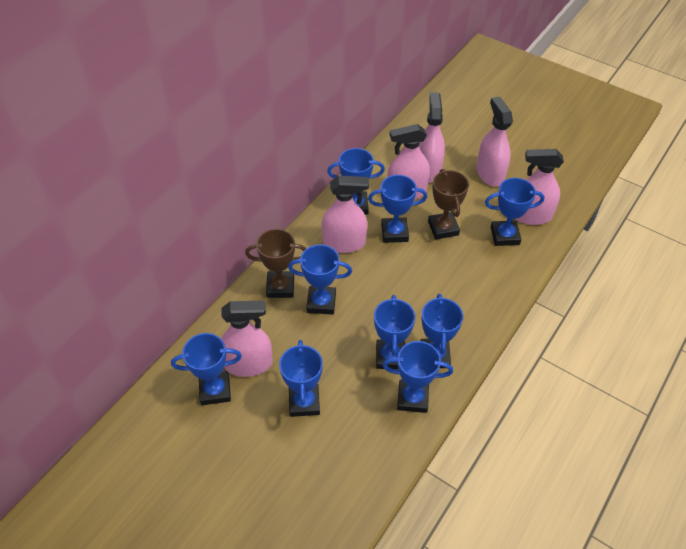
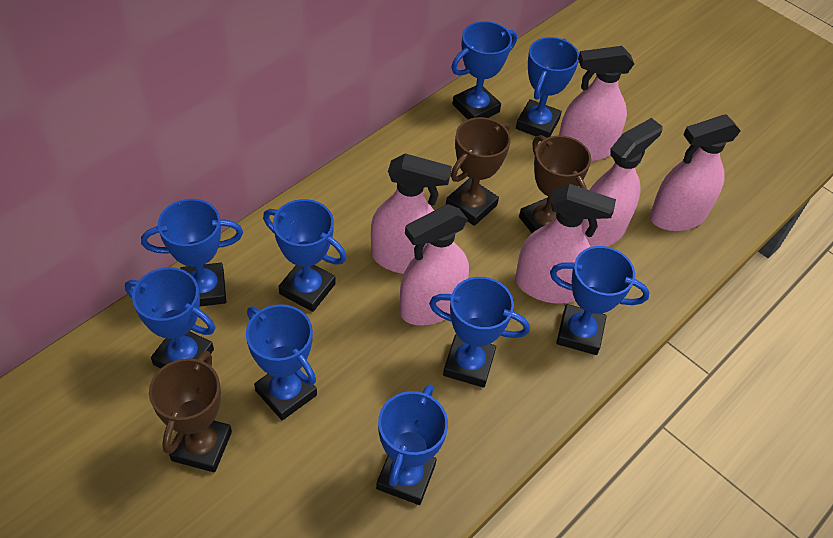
brown trophy: [245,229,307,298] [428,169,469,240] = 2 -> [149,351,232,472] [446,117,511,226] [519,135,591,233] = 3

